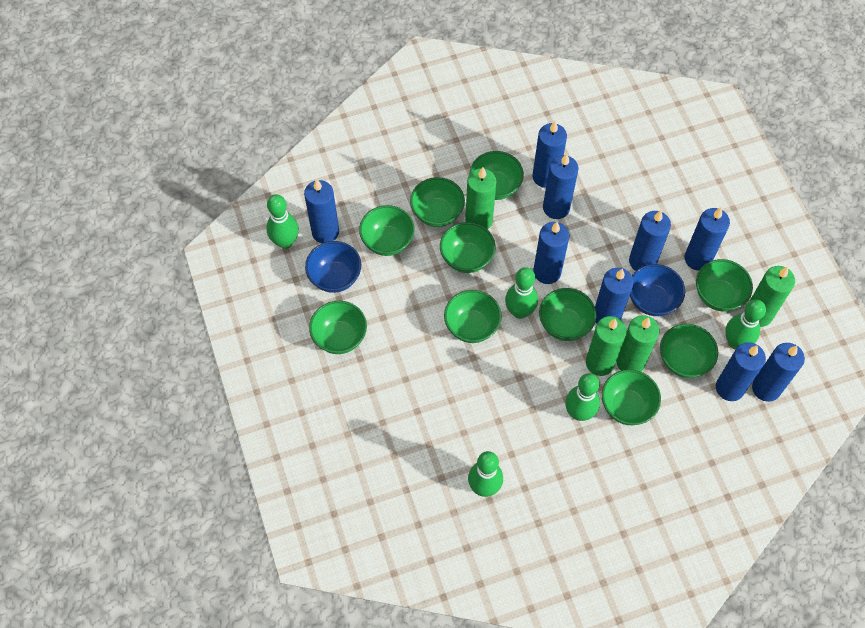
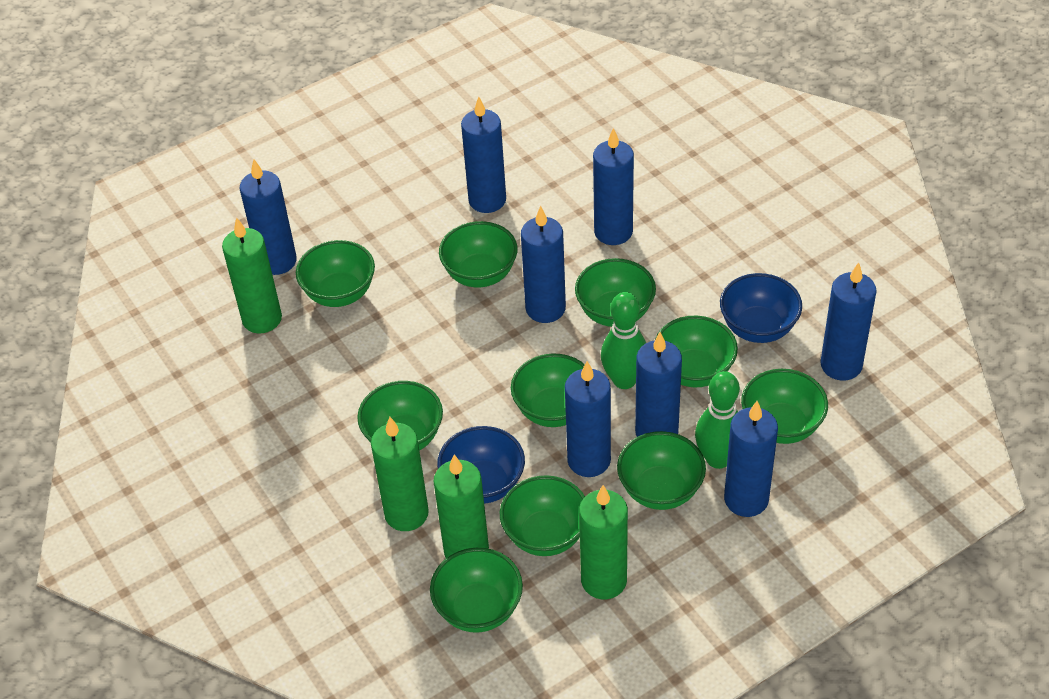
blue candle: [304,179,339,243] [533,121,567,188] [533,222,569,284] [543,154,578,219] [595,268,634,324] [629,210,671,271] [684,208,730,271] [716,342,766,401] [752,343,805,402] = 9 -> [240,159,297,275] [461,97,506,213] [521,206,566,323] [565,361,611,477] [593,128,634,245] [635,332,682,437] [724,401,778,517] [820,262,877,381] = 8
green bowling pin: [266,195,299,249] [468,451,503,497] [505,267,538,319] [565,373,600,421] [725,299,766,350] = 5 -> [601,292,646,389] [695,371,740,469] = 2

